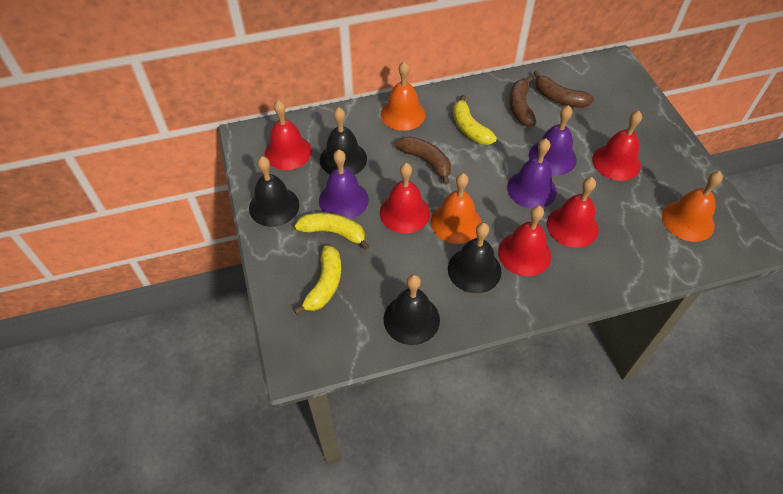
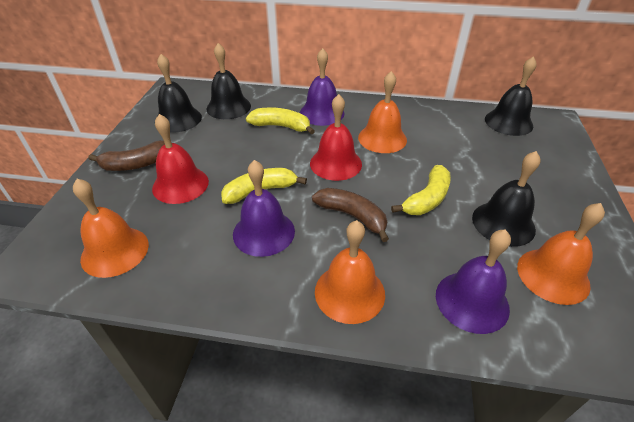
brown banana: [396,136,451,185] [509,76,537,126] [534,71,594,108] = 3 -> [88,140,165,171] [312,188,389,242] = 2
orange bell: [381,61,426,131] [431,173,482,244] [662,171,723,242] = 3 -> [73,179,149,278] [315,220,385,324] [358,71,407,153] [517,203,605,305] = 4
red bell: [265,100,312,170] [380,163,430,233] [498,206,551,276] [547,177,599,248] [592,111,642,181] = 5 -> [152,114,209,204] [310,94,362,181] = 2

